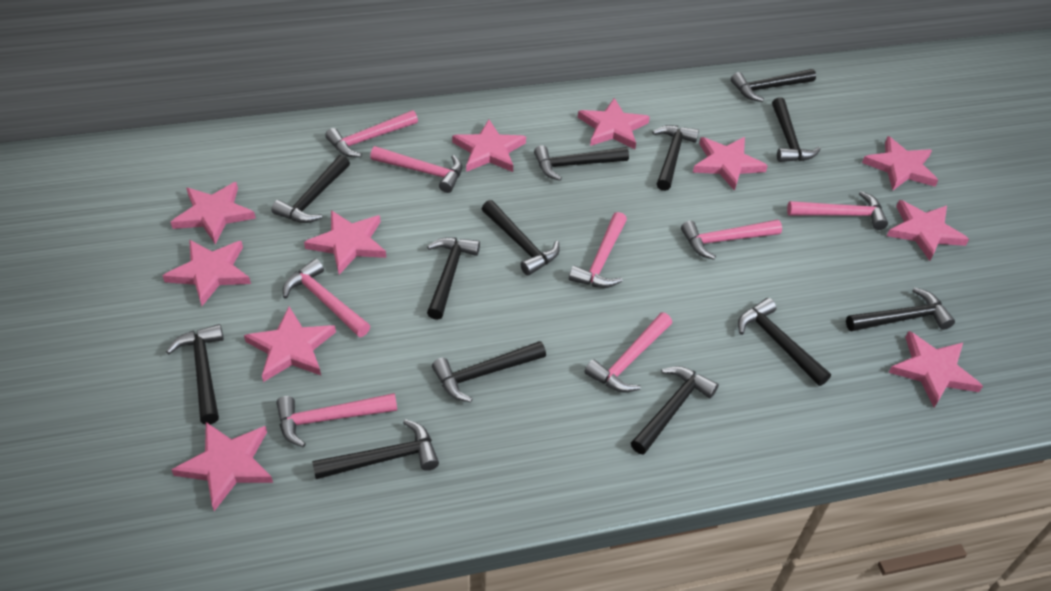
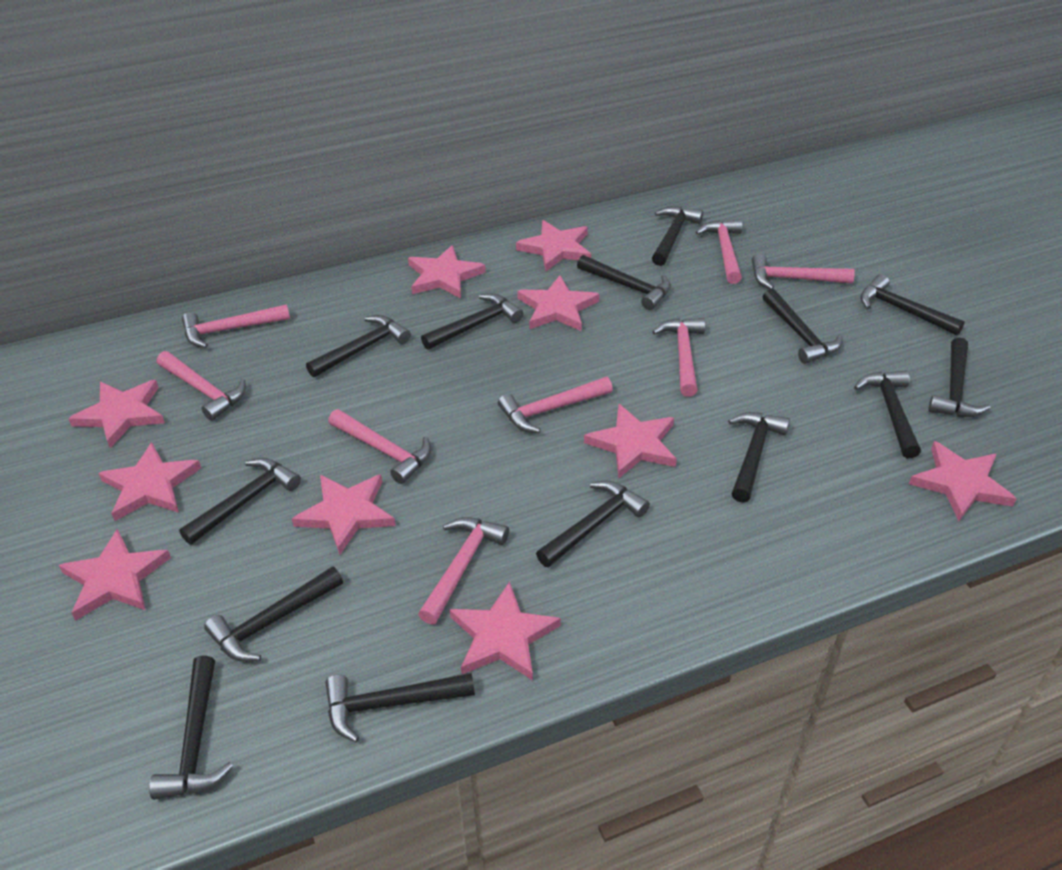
black hammer: [166,324,224,424] [272,155,350,223] [312,419,439,479] [427,237,480,320] [432,341,546,402] [482,200,560,276] [534,145,629,181] [631,366,719,455] [652,125,699,191] [731,69,816,102] [738,298,831,386] [772,98,821,162] [846,287,955,331] = 13 -> [149,655,233,800] [179,458,301,545] [204,566,343,662] [306,315,411,377] [325,673,475,742] [421,294,523,350] [536,481,650,567] [577,255,671,310] [652,206,703,266] [728,412,790,503] [763,289,842,364] [854,370,921,458] [860,274,965,335] [928,338,990,417] = 14
pink star: [162,240,251,306] [171,182,256,244] [171,422,273,511] [244,307,336,382] [304,210,386,275] [452,120,526,172] [578,98,650,149] [693,137,768,191] [862,136,938,191] [887,200,969,261] [888,331,983,408] = 11 -> [59,529,171,621] [68,380,165,448] [98,442,201,521] [292,474,396,555] [408,245,486,299] [449,582,561,681] [516,220,591,271] [517,275,599,331] [584,404,677,478] [909,441,1017,521] = 10

